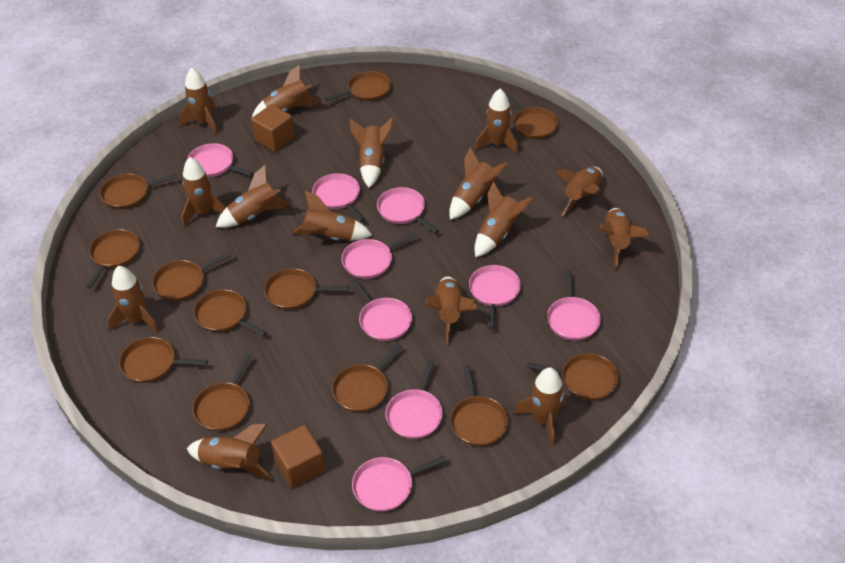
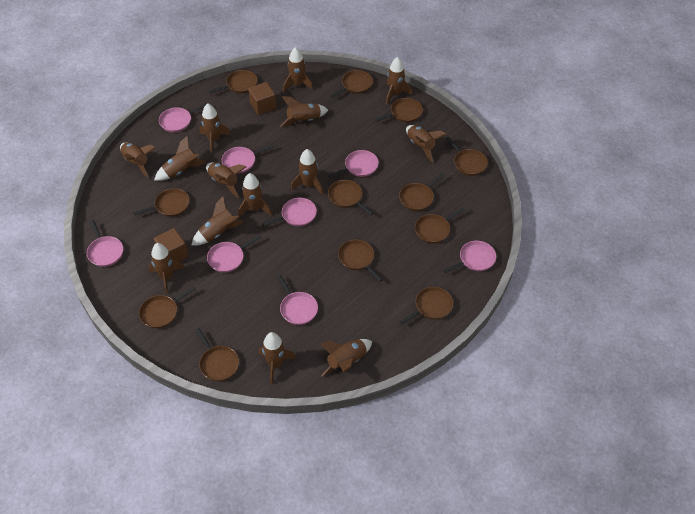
brown rocket: [107,266,159,333] [179,67,218,135] [181,157,226,227] [187,424,273,479] [216,165,291,228] [252,64,321,117] [292,190,372,241] [350,117,394,188] [425,276,478,344] [449,147,507,220] [474,89,518,154] [475,181,533,257] [513,367,566,447] [555,167,603,216] [600,208,649,269] = 15 -> [120,142,156,178] [149,243,184,294] [154,136,206,181] [191,196,244,246] [199,103,231,153] [206,162,246,198] [238,173,272,218] [259,332,296,384] [281,96,328,127] [283,47,313,92] [291,149,323,195] [319,339,372,377] [386,57,412,105] [406,125,446,163] = 14
pink pan: [187,143,254,177] [312,173,365,222] [341,232,418,279] [350,278,412,341] [352,456,446,512] [377,187,439,233] [385,359,443,439] [469,265,521,329] [547,269,601,341] = 9 -> [87,220,123,267] [159,103,207,132] [207,235,261,273] [222,144,274,173] [262,198,317,226] [277,275,318,325] [328,150,379,178] [443,241,496,273] = 8

